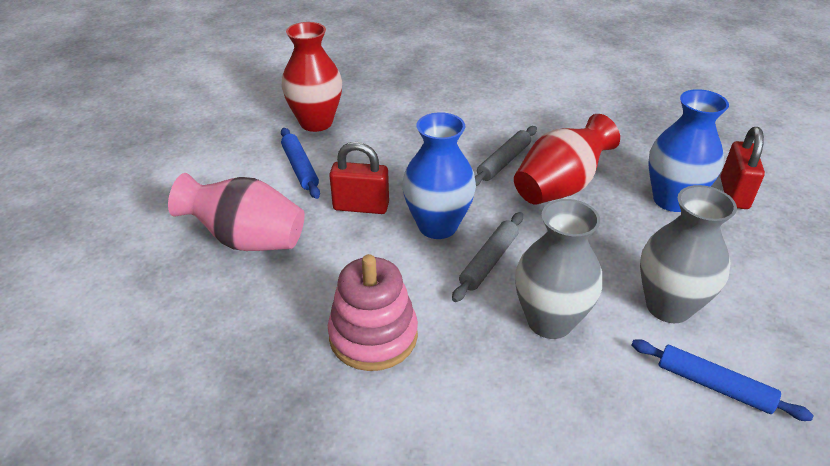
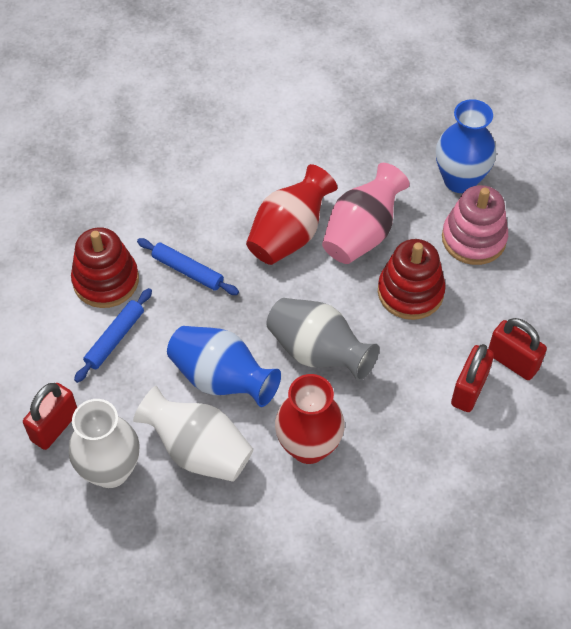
grey rolling pin: [452,212,523,302] [475,126,537,186] = 2 -> none = 0
grey vase: [515,199,602,339] [640,185,737,323] = 2 -> [267,298,379,381] = 1
red padlock: [329,142,389,214] [721,127,765,209] = 2 -> [23,383,77,450] [451,344,494,412] [488,318,547,380] = 3
red stacking toy: none = 0 -> [71,227,139,308] [378,239,446,320] = 2
white vase: none = 0 -> [69,399,140,488] [133,386,253,482] = 2

